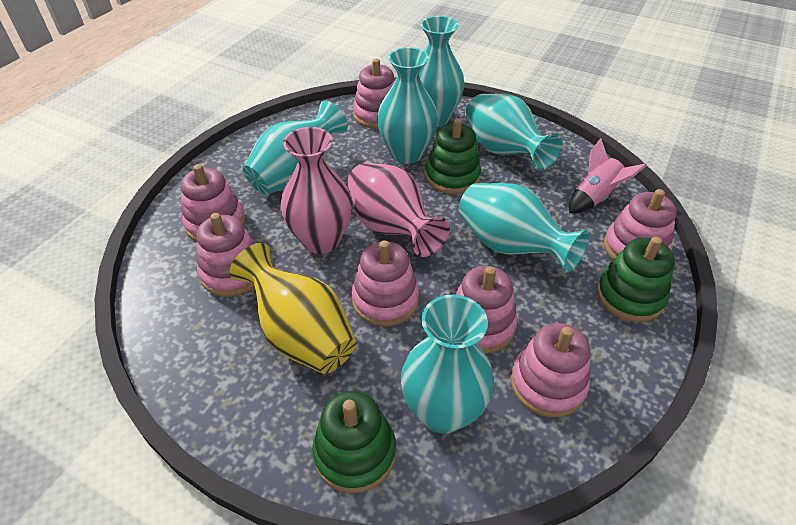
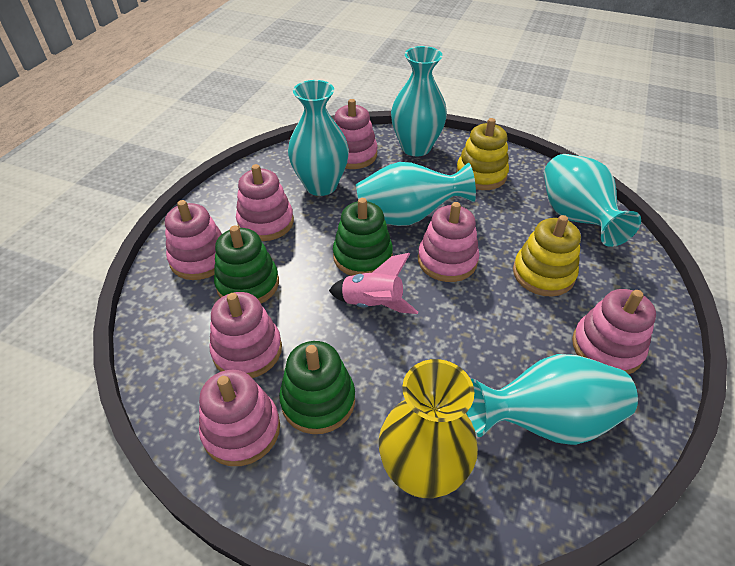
pink vase: [280,127,352,254] [347,162,450,257] = 2 -> none = 0
turquoise vase: [243,100,348,195] [377,47,438,164] [401,295,494,434] [419,16,465,127] [459,183,590,273] [465,93,563,170] = 6 -> [288,80,349,196] [356,162,476,226] [391,46,447,156] [466,354,638,445] [544,154,641,247] = 5
yellow stacking toy: none = 0 -> [456,118,509,190] [513,215,581,297] = 2

